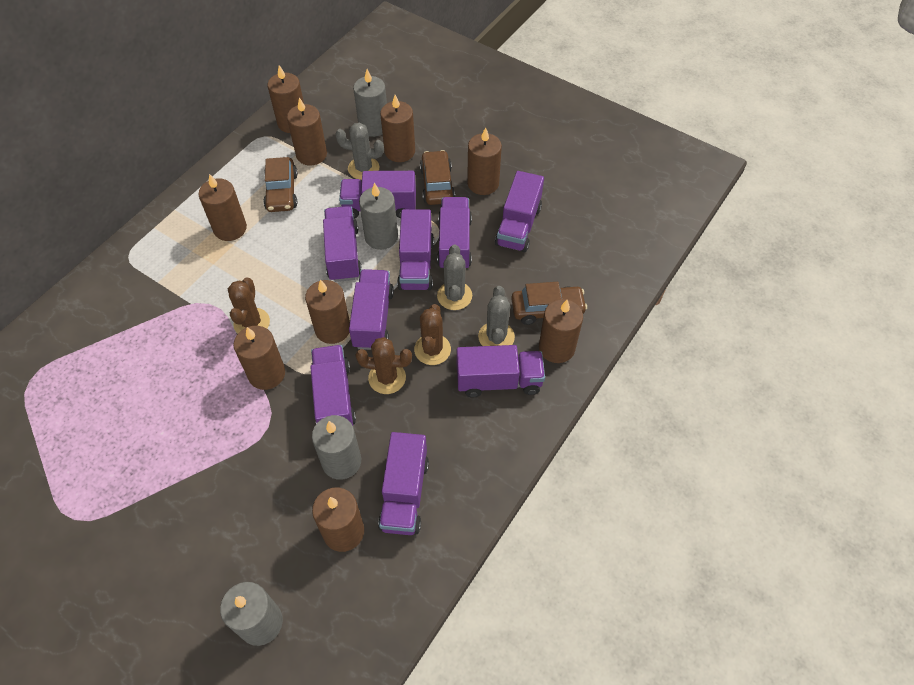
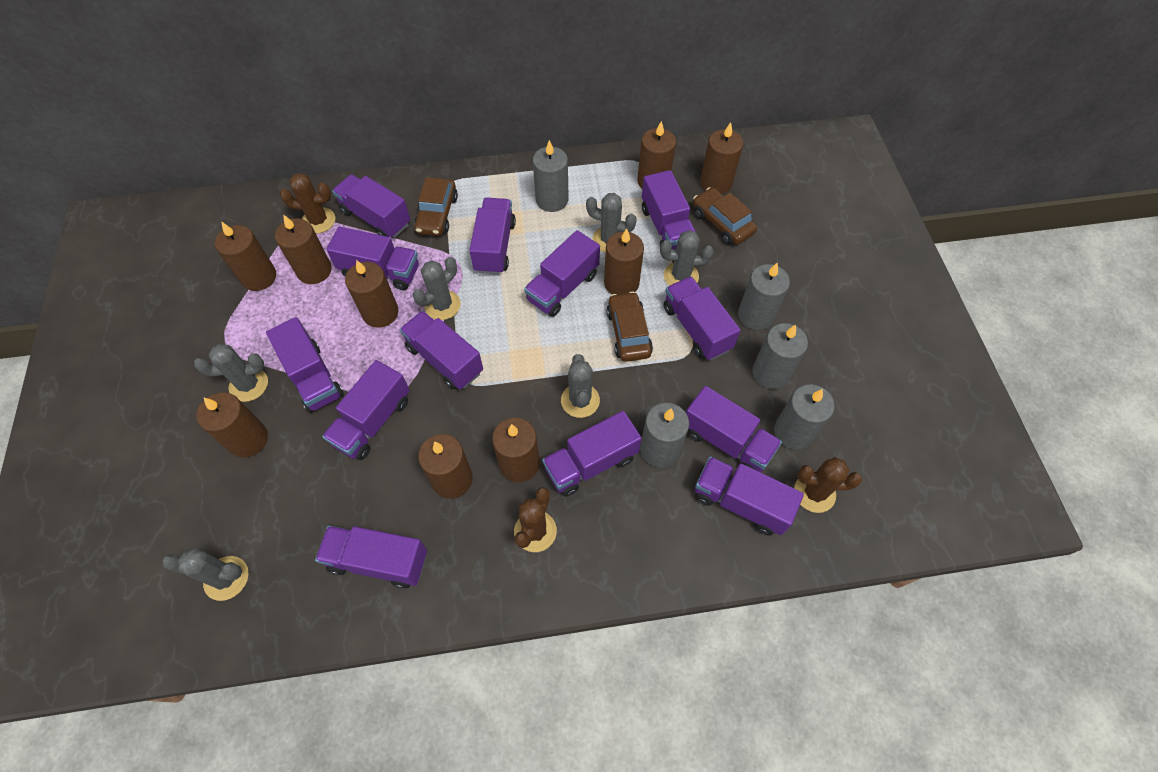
grey cactus: [335,123,384,180] [437,245,472,310] [478,286,515,346] = 3 -> [162,548,249,601] [194,344,268,402] [413,257,461,320] [561,354,600,418] [586,193,637,253] [660,230,714,286] = 6
grey candle: [220,582,283,646] [312,415,361,480] [353,69,387,137] [359,182,398,250] = 4 -> [533,140,569,212] [640,403,689,468] [738,262,790,330] [752,323,808,389] [774,384,835,450] = 5
purple truck: [310,345,356,425] [323,206,362,282] [339,171,416,219] [349,269,394,350] [378,432,429,535] [397,209,434,290] [437,197,472,268] [457,345,545,398] [495,171,544,252] = 9 -> [266,317,344,413] [315,526,427,589] [322,360,410,460] [326,227,419,290] [332,174,411,238] [400,311,483,390] [469,198,516,275] [524,230,600,317] [542,411,642,497] [642,170,697,249] [663,276,741,360] [686,386,782,472] [695,456,804,536] = 13

